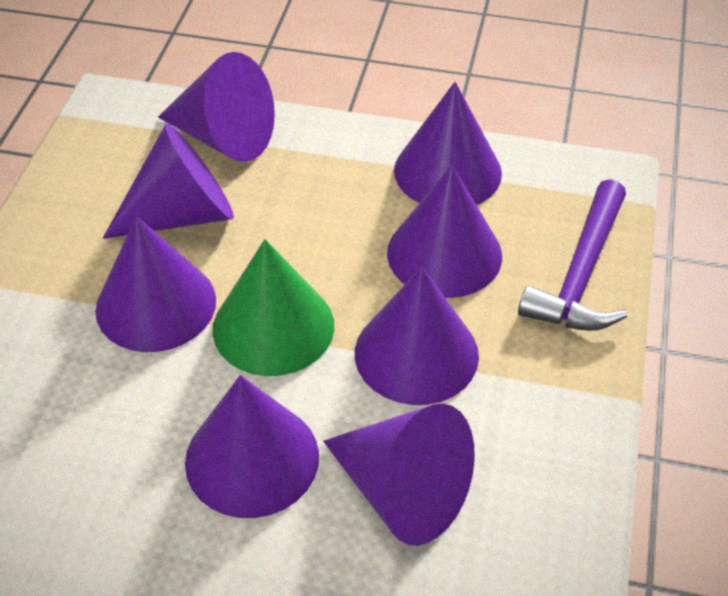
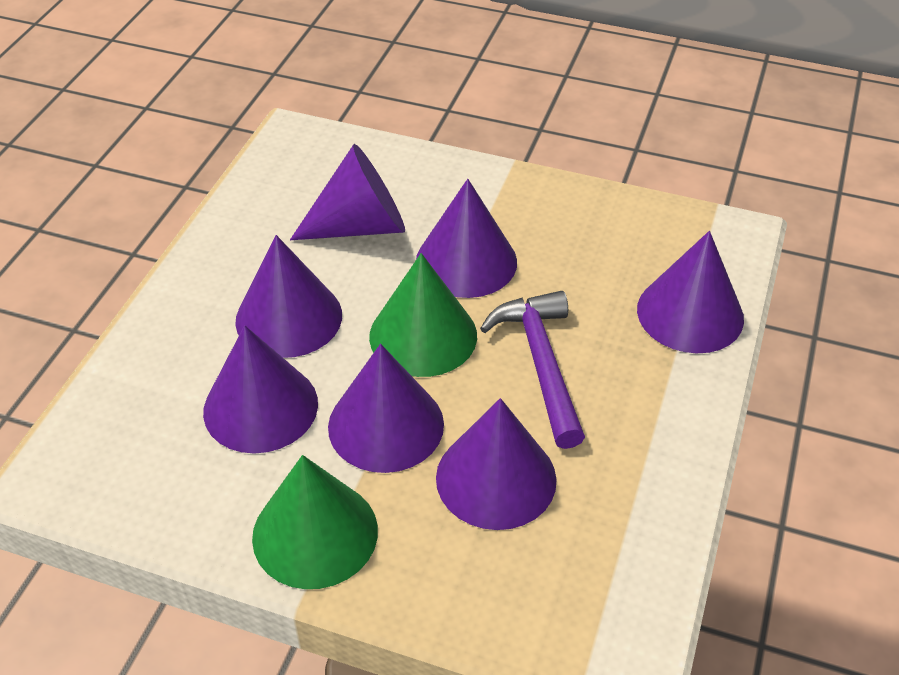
green cone: [213,239,334,376] = 1 -> [252,455,378,589] [369,253,477,377] = 2
purple cone: [95,216,216,352] [103,123,234,239] [158,52,275,162] [185,375,319,518] [323,404,475,546] [355,267,479,405] [387,165,502,298] [394,82,502,205] = 8 -> [203,325,318,454] [235,235,342,358] [290,144,405,240] [328,344,444,473] [416,179,517,298] [436,398,557,530] [637,231,744,353] = 7

